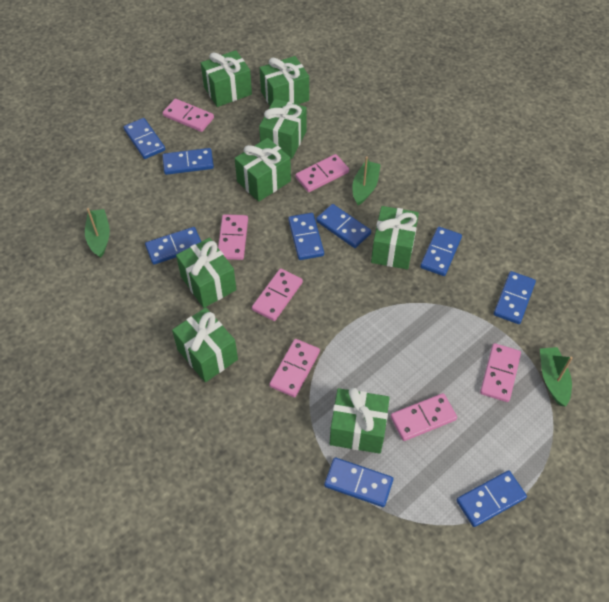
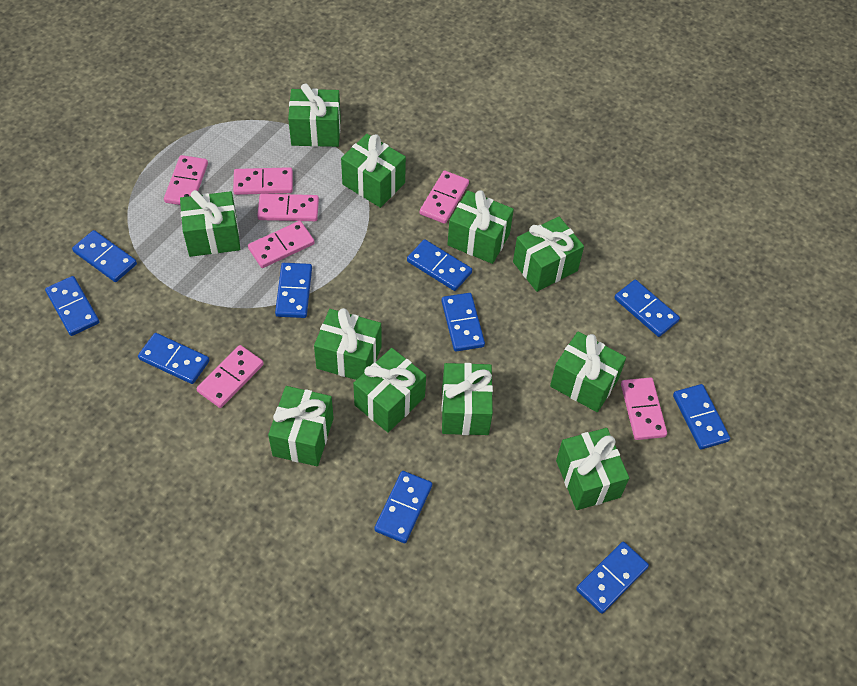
blue domino: [123,118,165,159] [145,227,201,265] [162,148,214,175] [288,213,324,260] [316,204,371,248] [324,457,393,507] [420,227,462,276] [456,470,527,527] [494,271,536,324] = 9 -> [45,276,99,336] [72,230,137,282] [138,333,209,384] [275,263,312,318] [374,471,432,543] [407,239,472,291] [441,293,485,352] [576,542,649,614] [614,280,680,337] [673,384,730,450] = 10
green boat: [85,208,110,258] [352,156,381,205] [540,347,573,407] = 3 -> none = 0
green gift: [172,308,238,382] [176,238,236,308] [201,50,252,107] [235,138,291,202] [259,99,307,159] [260,56,309,106] [330,388,390,454] [371,206,419,269] = 8 -> [180,190,240,257] [268,386,334,466] [288,83,341,147] [314,308,382,380] [341,134,406,208] [353,348,426,433] [442,363,493,435] [447,190,514,264] [513,217,584,292] [550,331,626,412] [556,428,629,510] = 11

